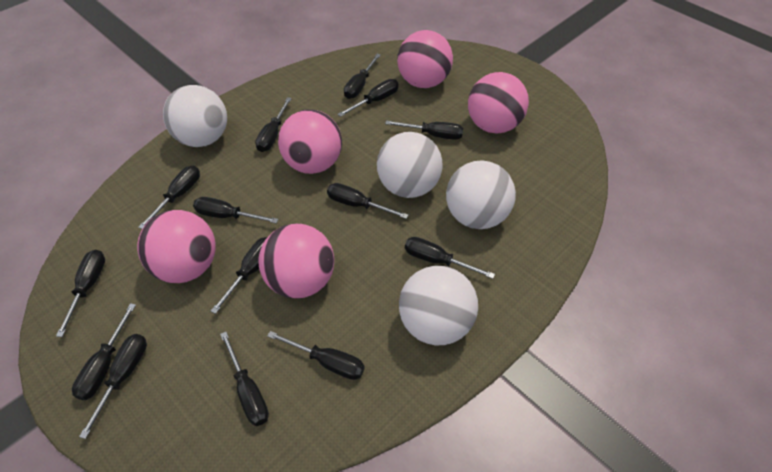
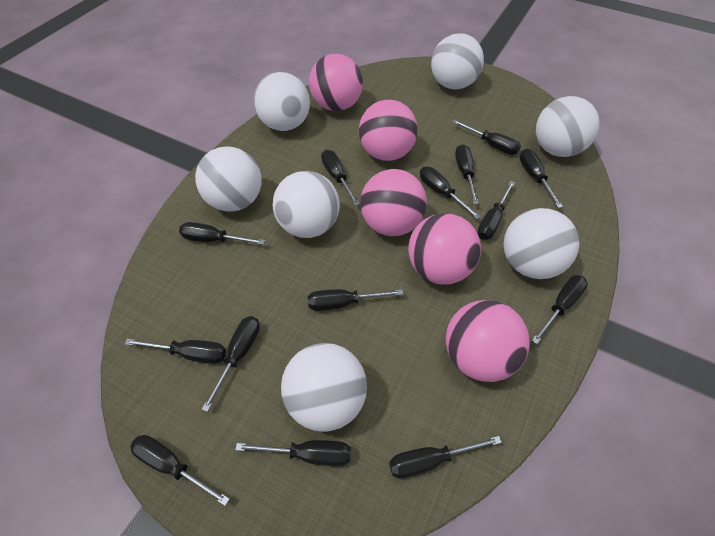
white ball: [163,85,227,147] [377,132,442,198] [399,266,478,345] [446,160,516,229] = 4 -> [195,146,262,212] [254,72,310,131] [273,171,340,238] [281,343,367,432] [431,33,484,90] [503,208,579,279] [536,96,599,157] = 7

